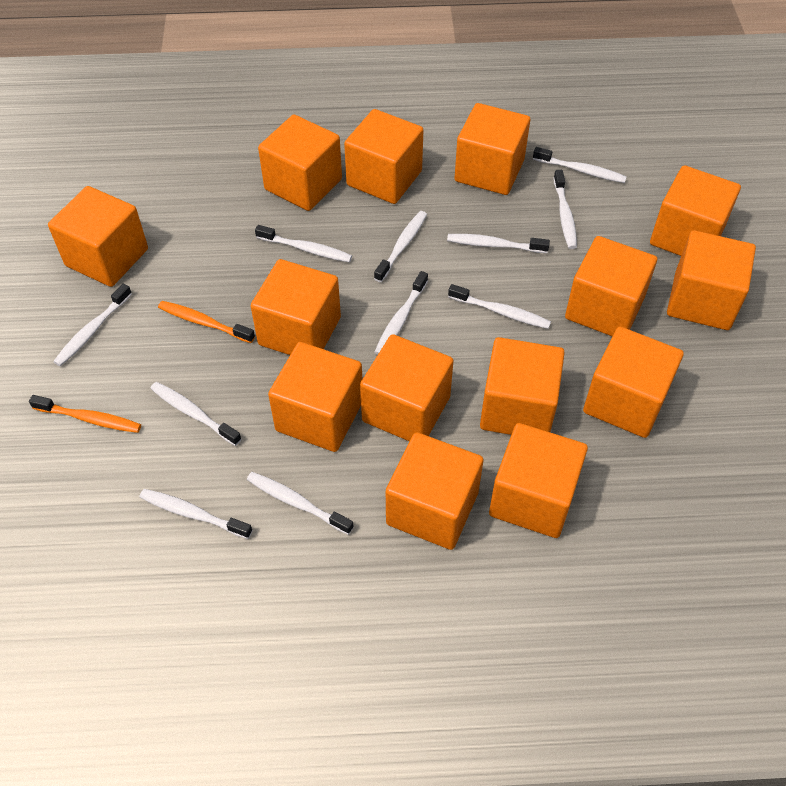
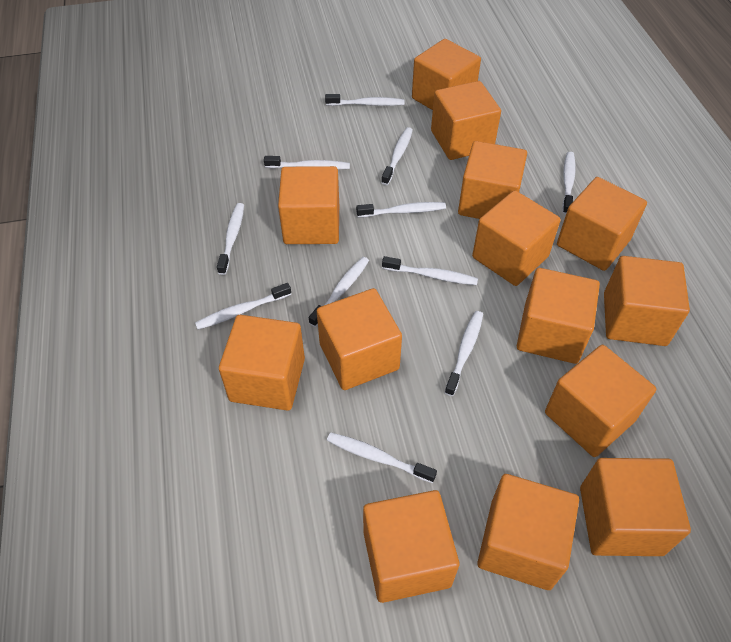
orange toothbrush: [29,395,141,433] [158,301,255,343] = 2 -> none = 0

